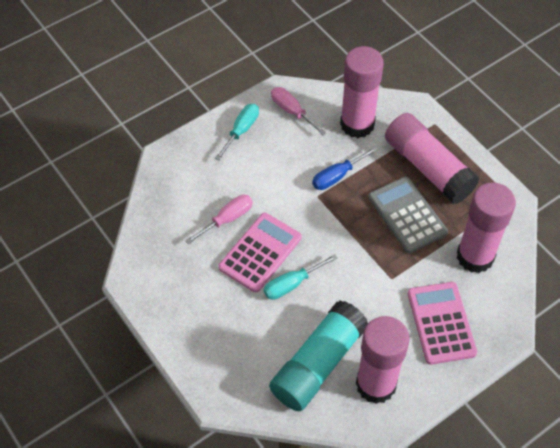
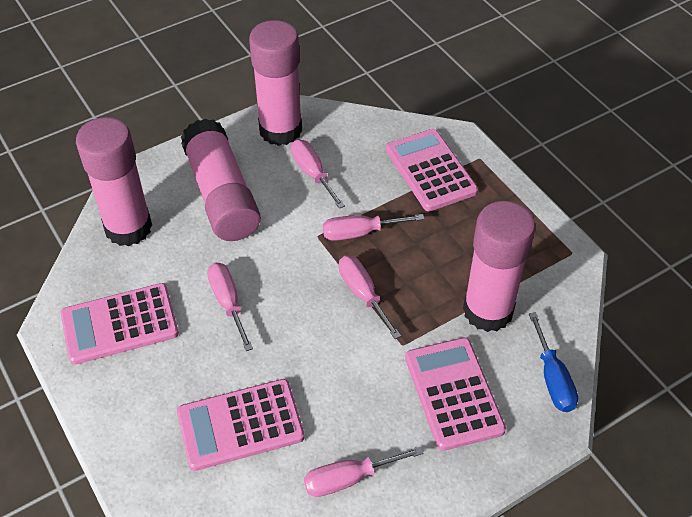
grey calculator: [368,177,448,253] = 1 -> none = 0
pink calculator: [218,213,302,293] [407,282,477,365] = 2 -> [61,283,179,365] [177,379,305,471] [386,129,478,211] [405,338,506,451] = 4
pink screwdriver: [185,194,253,244] [271,87,326,135] = 2 -> [207,263,253,351] [291,140,345,209] [304,446,424,497] [323,214,425,241] [339,256,401,339] = 5
turquoise glue stick: [269,300,368,411] = 1 -> none = 0
turquoise screwdriver: [215,104,259,160] [264,254,337,300] = 2 -> none = 0

